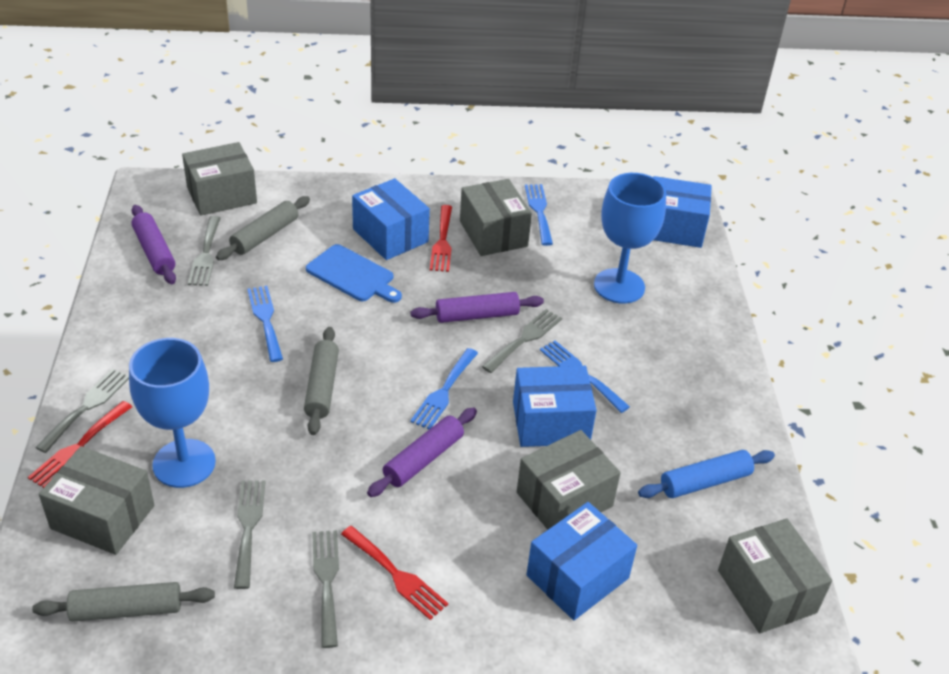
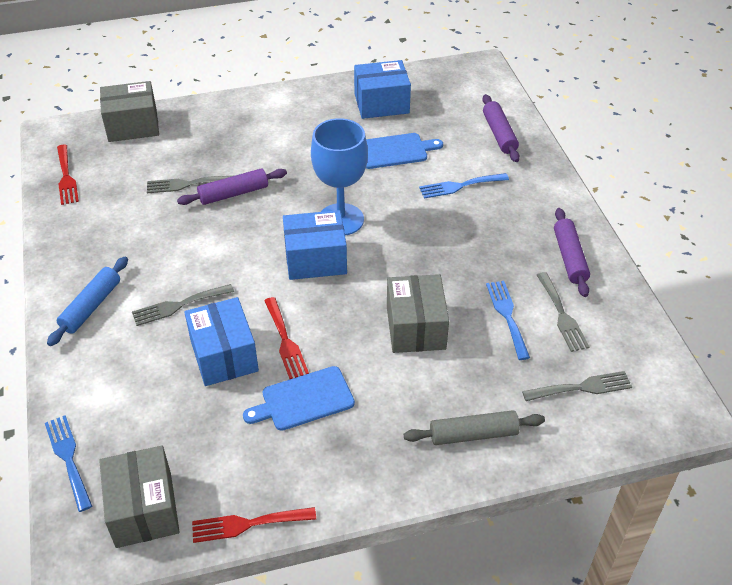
blue box: [352,178,430,260] [513,366,597,447] [526,502,637,620] [654,176,712,248] = 4 -> [184,297,259,386] [283,210,347,280] [354,60,411,119] = 3
blue cutting board: [306,244,402,303] = 1 -> [243,366,355,431] [366,133,443,169] = 2
blue fork: [247,286,283,362] [410,348,478,429] [525,184,553,246] [540,341,630,413] = 4 -> [45,415,92,512] [419,173,509,199] [486,281,530,360] = 3
blue goblet: [129,338,216,488] [594,173,666,304] = 2 -> [311,118,368,236] = 1
grey box: [39,446,154,555] [182,142,257,216] [460,179,532,256] [517,430,621,530] [718,518,832,633] = 5 -> [99,445,180,548] [100,81,159,142] [387,274,449,353] = 3
grey fork: [35,369,129,453] [188,216,221,286] [234,480,266,589] [312,530,339,648] [482,309,562,373] = 5 -> [132,284,234,326] [147,175,236,193] [522,371,632,401] [537,272,590,352] = 4
grey rolling pin: [32,582,215,622] [216,196,310,260] [304,327,339,435] = 3 -> [404,410,545,445] = 1

